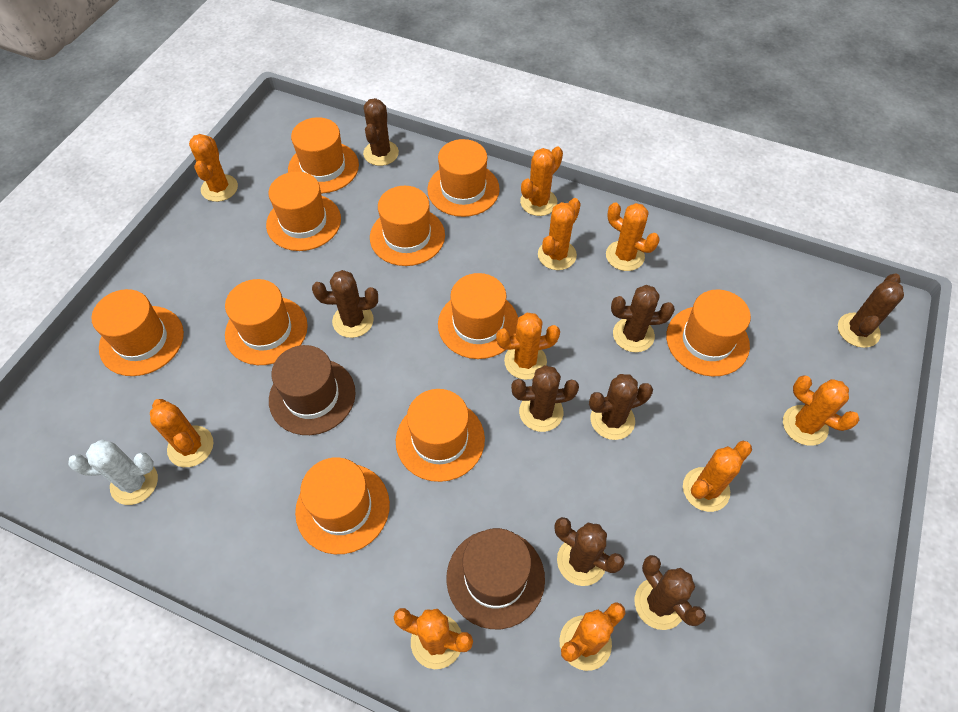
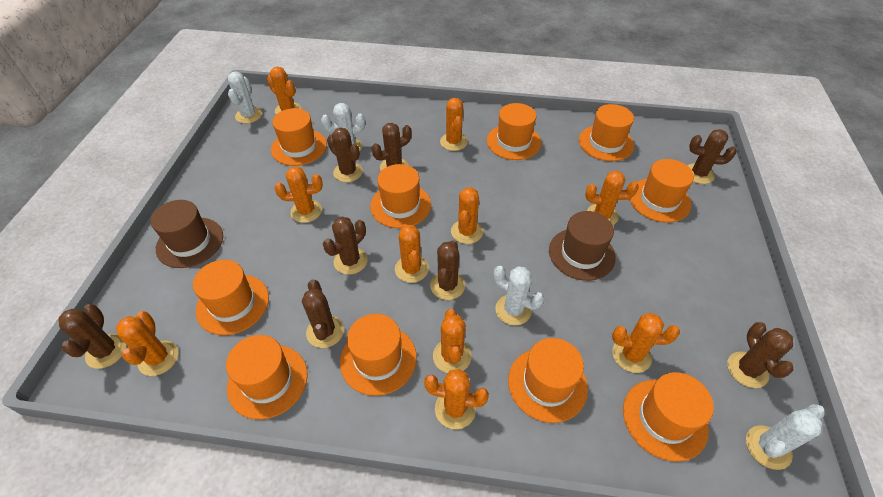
white cactus: [68,440,158,505] = 1 -> [228,72,262,124] [321,103,365,151] [494,266,544,325] [746,404,825,470] = 4

